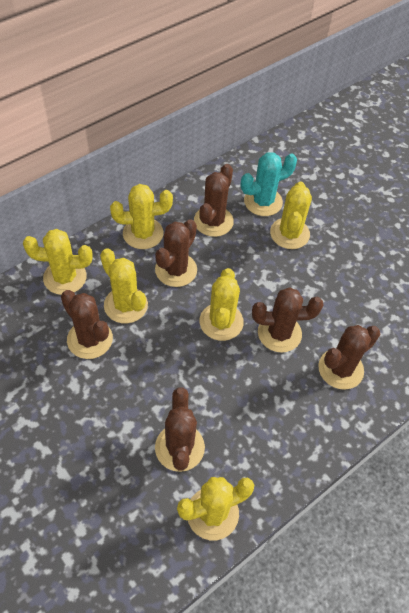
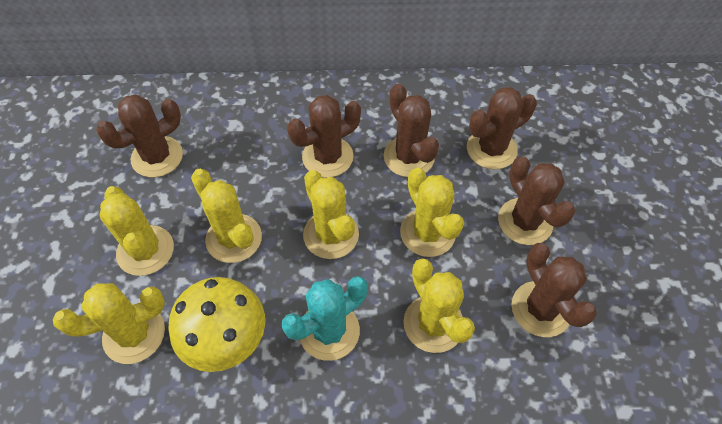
yellow mushroom: none = 0 -> [168,277,265,372] = 1

